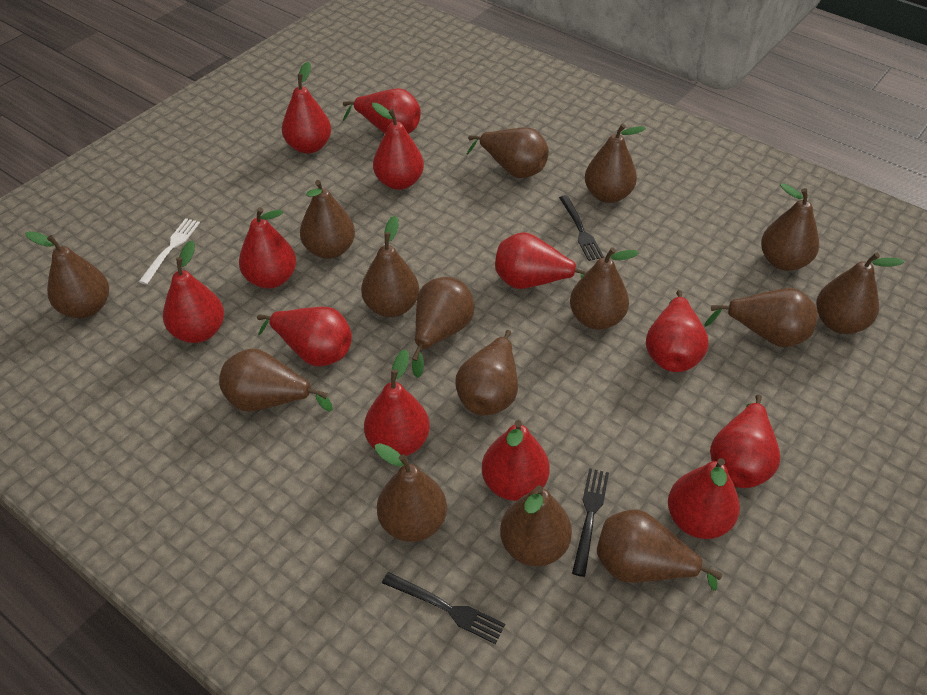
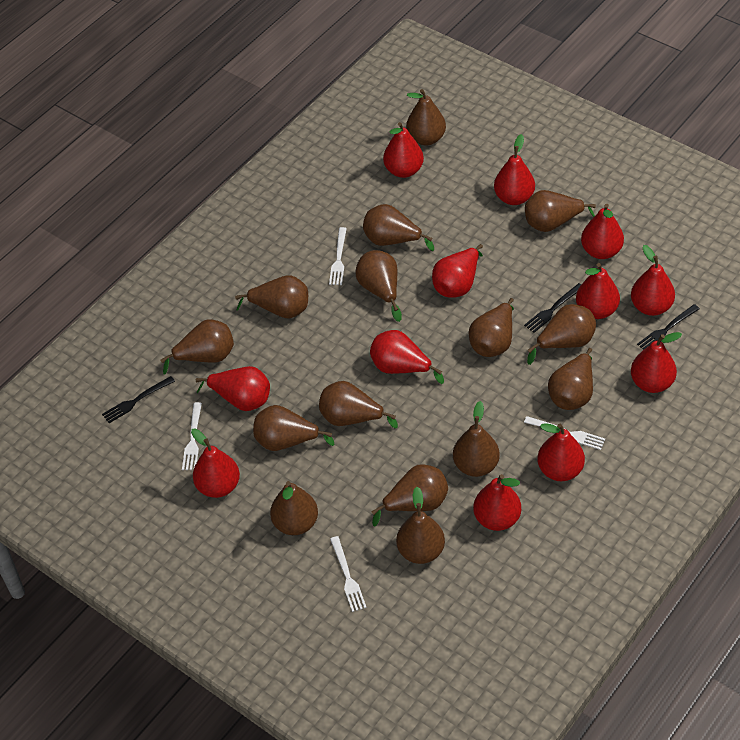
white fork: [139,218,200,285] = 1 -> [182,402,202,470] [329,227,347,285] [330,536,367,612] [524,416,605,450] = 4

